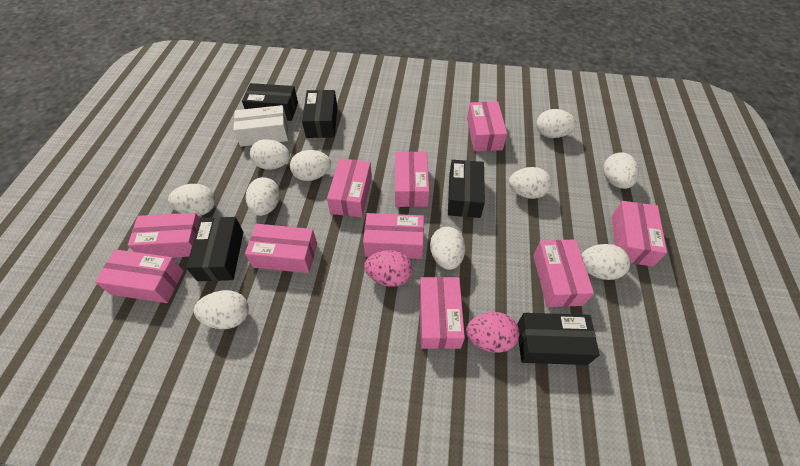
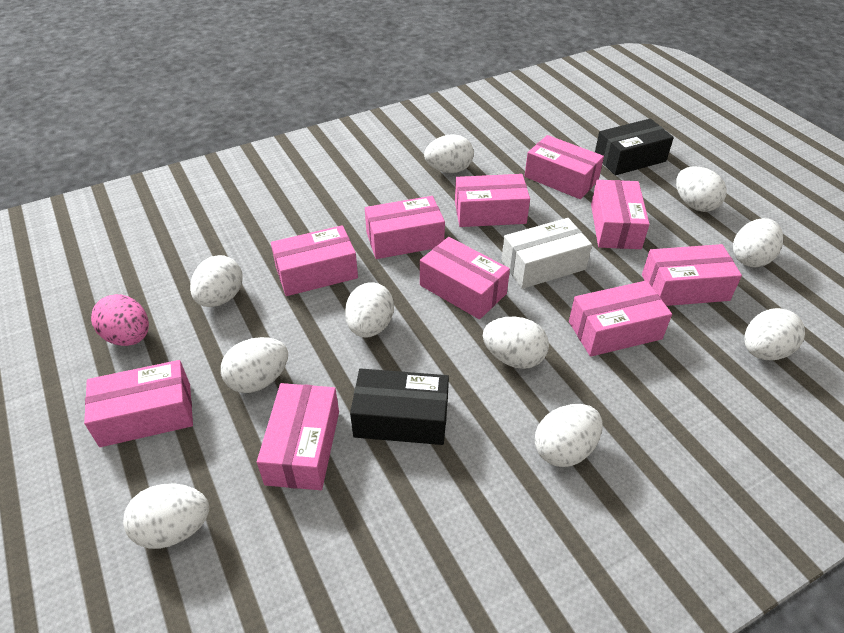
black box: [186,217,243,281] [242,83,298,121] [302,90,337,138] [448,160,485,218] [517,313,600,365] = 5 -> [350,368,449,445] [595,118,674,175] = 2
pink egg: [364,250,413,287] [466,312,520,353] = 2 -> [91,294,149,346] = 1

